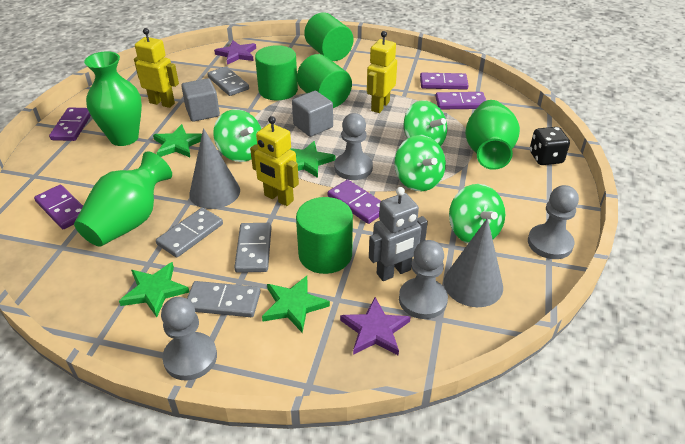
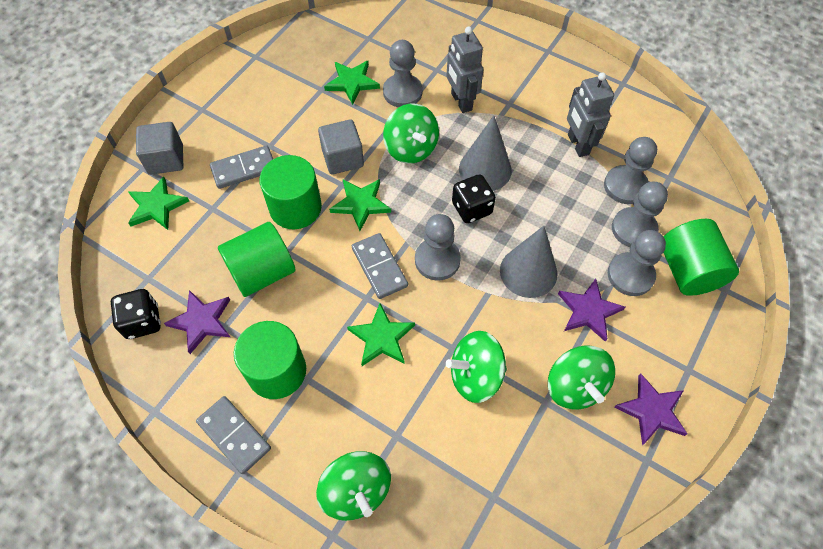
black dice: [530,127,570,165] = 1 -> [111,289,161,339] [452,174,496,223] = 2
green vase: [74,152,172,247] [84,51,142,146] [465,100,520,170] = 3 -> none = 0
grey domino: [156,208,223,258] [187,281,261,317] [207,66,249,96] [234,223,272,273] = 4 -> [196,396,271,474] [210,145,273,189] [352,233,408,299] = 3
grey pawn: [161,297,217,381] [334,113,373,180] [399,240,448,319] [528,185,579,259] = 4 -> [383,40,423,107] [415,214,461,281] [604,137,657,204] [608,230,666,296] [612,182,668,247] = 5
grey robot: [369,187,428,281] = 1 -> [446,27,484,113] [567,72,614,157] = 2
purple domino: [34,185,83,229] [49,107,91,141] [328,180,381,224] [420,73,469,90] [435,92,486,110] = 5 -> none = 0
purple star: [214,40,256,65] [340,297,411,355] = 2 -> [164,290,230,354] [558,278,625,342] [615,374,688,445] = 3
yellow robot: [134,28,179,108] [250,116,299,206] [367,31,397,113] = 3 -> none = 0

